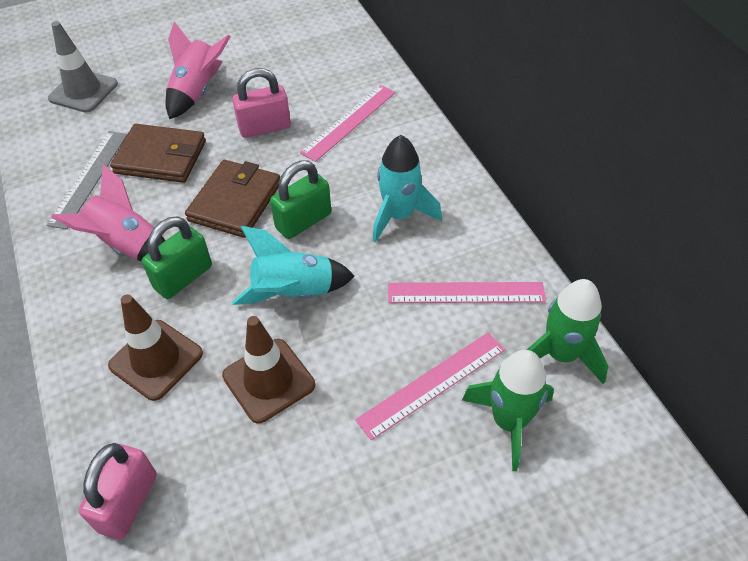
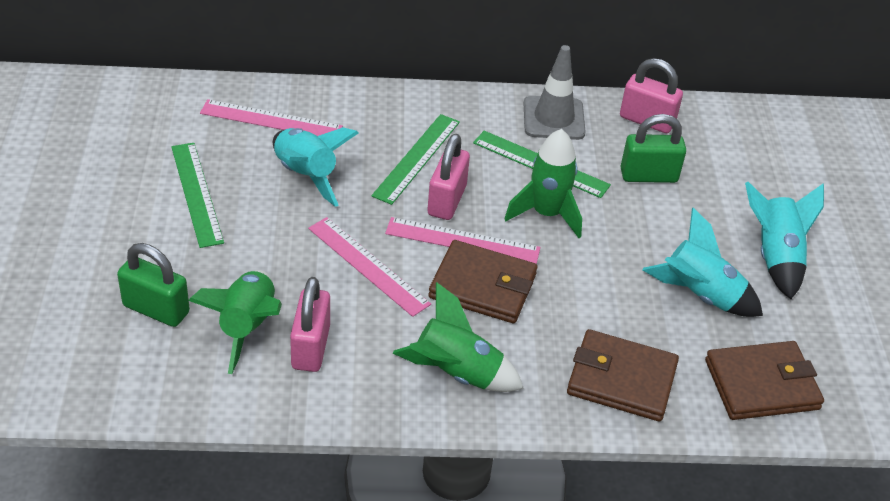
brown traffic cone: [108,294,203,401] [222,316,315,423] = 2 -> none = 0
brown wallet: [110,124,206,183] [185,160,280,238] = 2 -> [428,240,537,323] [567,329,679,422] [705,341,824,420] = 3
green rocket: [462,350,554,471] [527,279,608,384] = 2 -> [188,270,282,374] [393,282,524,392] [504,129,582,238] = 3
green ruler: none = 0 -> [171,143,224,248] [372,114,460,205] [473,131,611,198] = 3
grey ruler: [47,131,128,229] = 1 -> none = 0
pink padlock: [79,443,157,540] [232,68,291,138] = 2 -> [290,277,330,372] [428,134,470,220] [620,58,683,133] = 3
pink rocket: [51,164,166,261] [165,21,230,119] = 2 -> none = 0
turquoise rocket: [232,226,354,305] [372,135,442,242] = 2 -> [273,127,358,207] [643,208,763,317] [745,182,824,299] = 3

